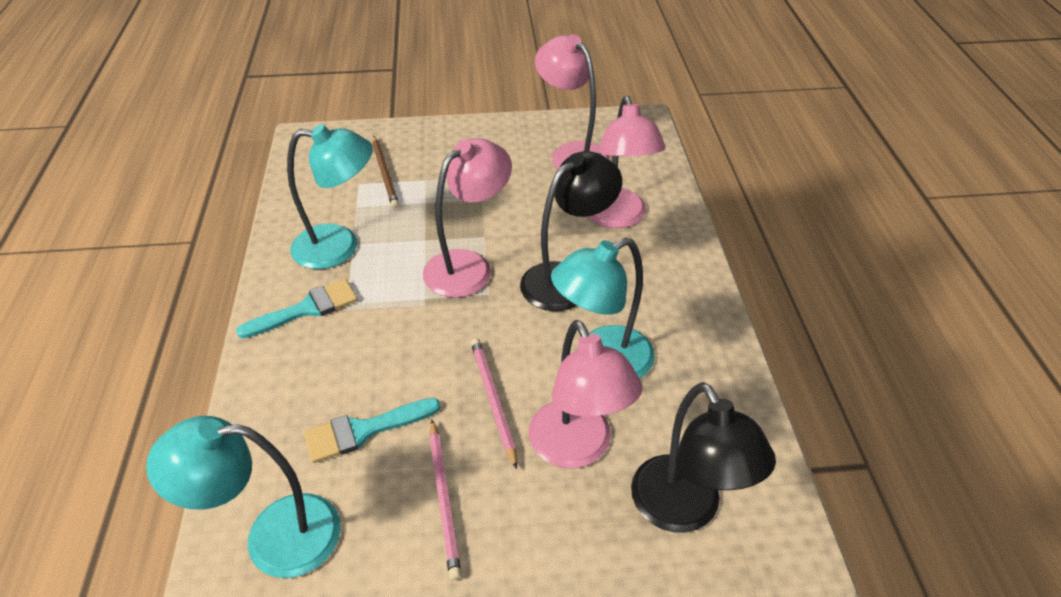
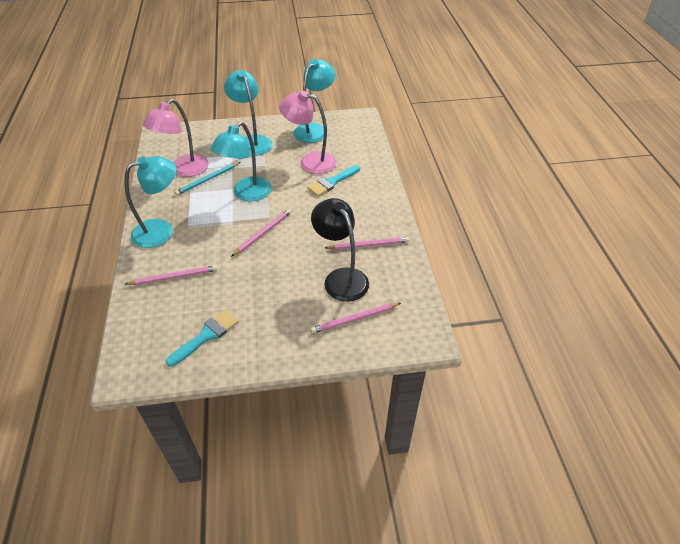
black lamp: [520,151,622,311] [631,382,776,533] = 2 -> [311,198,369,302] = 1
brown pencil: [372,135,399,208] = 1 -> none = 0
pink lamp: [423,138,512,298] [529,320,643,468] [535,34,610,169] [587,95,666,228] = 4 -> [143,99,209,177] [279,91,336,174] = 2
pink pencil: [429,420,461,580] [471,338,517,469] = 2 -> [125,265,217,285] [231,209,291,257] [311,303,401,333] [325,237,410,250] = 4
turquoise lamp: [146,416,341,578] [287,124,373,269] [551,237,655,378] = 3 -> [124,156,176,248] [210,121,271,201] [224,70,272,156] [294,59,336,143] = 4
turquoise pencil: none = 0 -> [175,162,240,196] = 1

